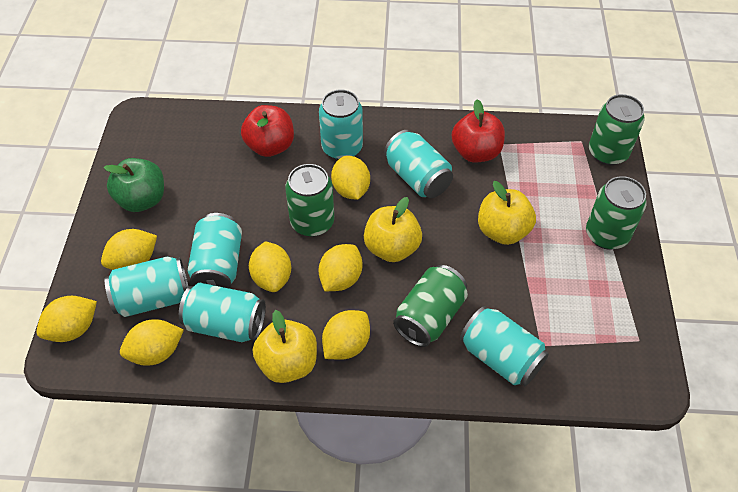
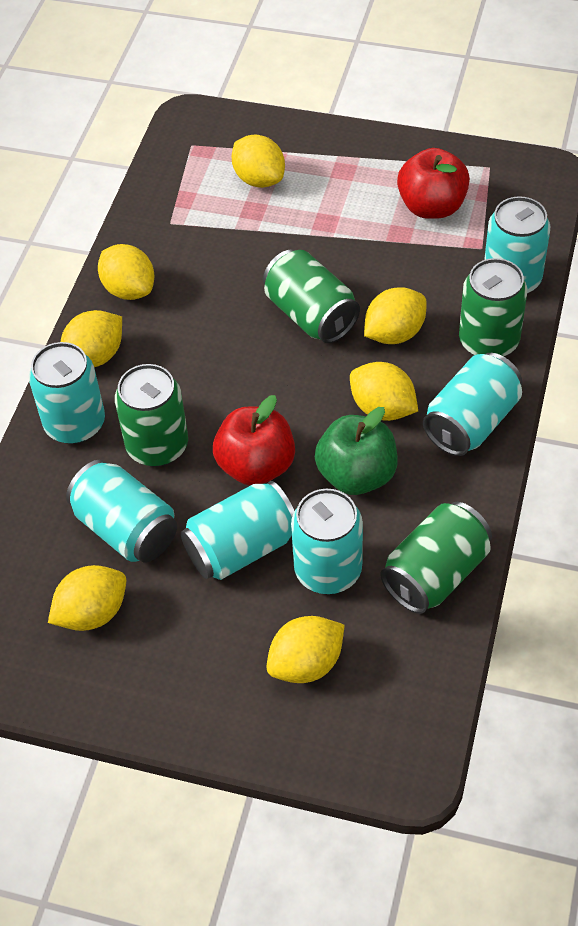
yellow apple: [253,310,317,383] [364,197,422,262] [478,181,536,245] = 3 -> none = 0

